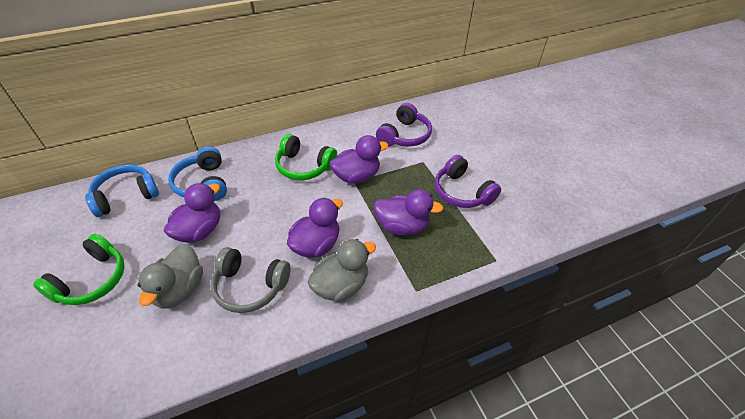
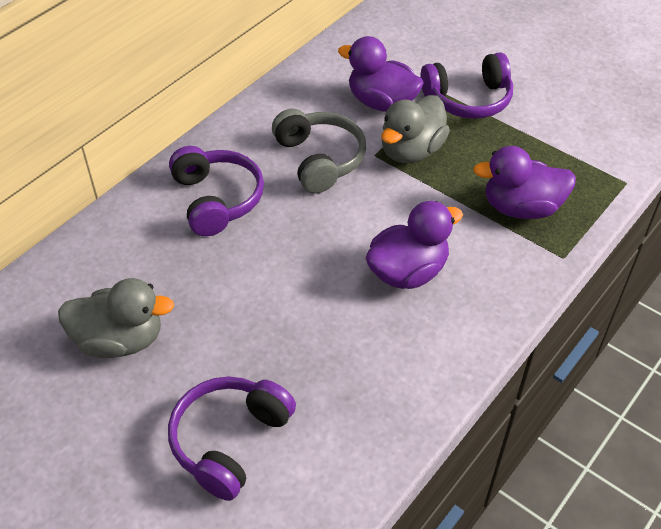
blue headphones: [85,165,159,217] [168,146,227,201] = 2 -> none = 0
green headphones: [33,234,125,305] [275,134,337,180] = 2 -> none = 0
purple duck: [164,183,220,243] [287,197,343,258] [330,135,388,184] [373,189,444,235] = 4 -> [338,36,424,112] [366,201,463,289] [473,146,576,219] = 3
purple headphones: [376,103,432,147] [435,155,501,208] = 2 -> [168,377,296,501] [169,146,264,236] [420,52,513,119] = 3

